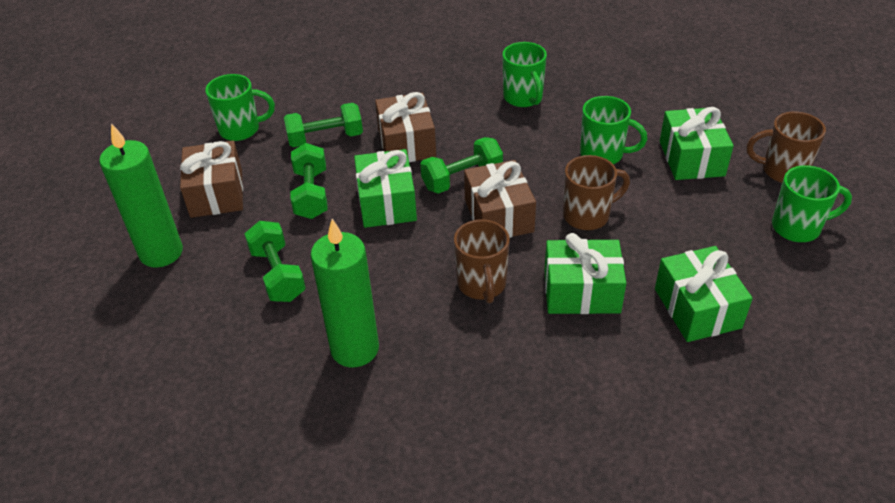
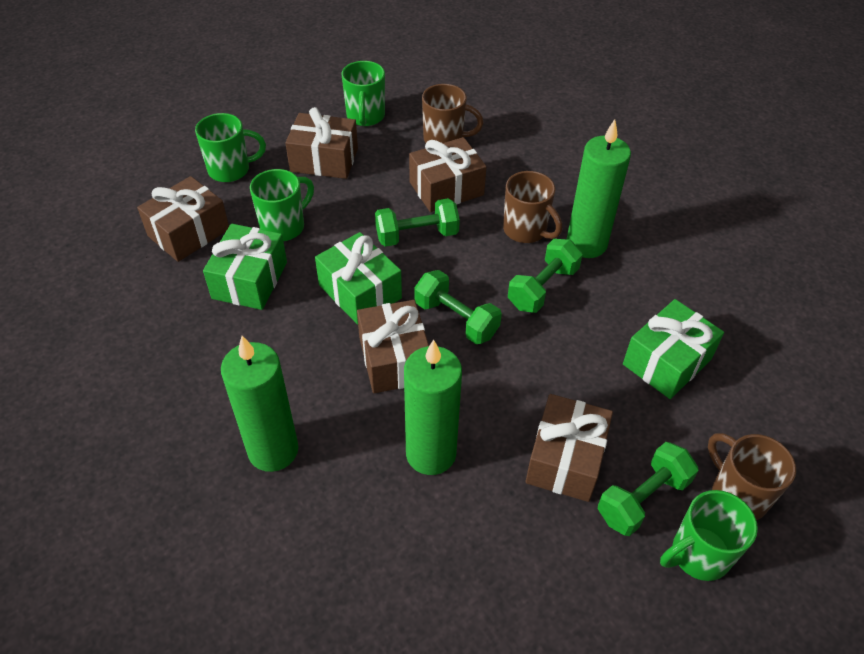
brown gift: [180,141,243,218] [375,92,436,162] [464,160,536,238] = 3 -> [137,176,229,262] [285,107,358,179] [357,300,429,393] [409,137,486,212] [525,394,613,502] = 5
green candle: [99,123,183,268] [310,219,379,367] = 2 -> [221,336,298,472] [404,340,462,475] [567,119,631,258] = 3
green gift: [354,149,417,228] [544,233,626,314] [655,246,753,342] [660,107,734,180] = 4 -> [203,224,287,310] [315,232,402,325] [623,299,724,399] = 3

